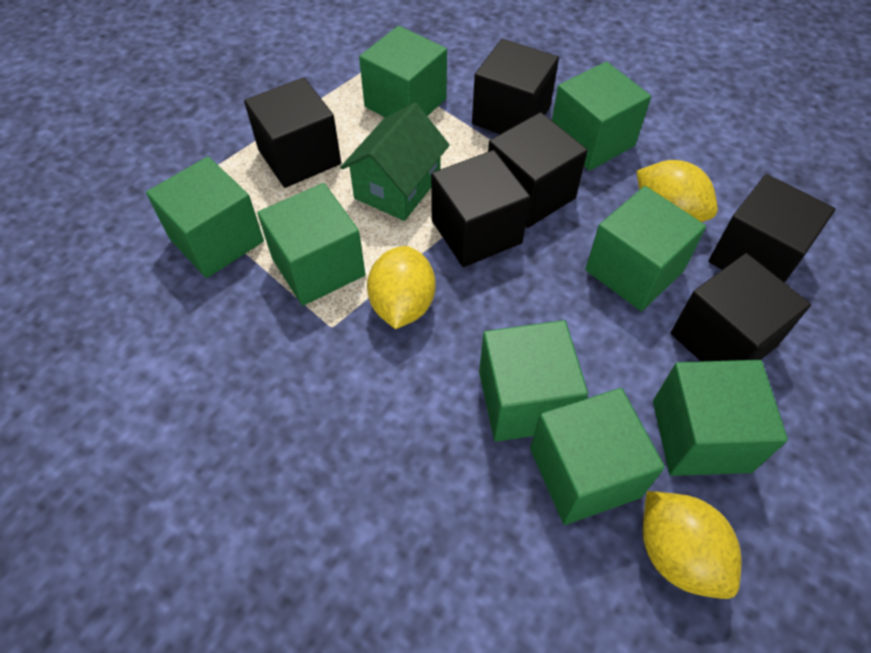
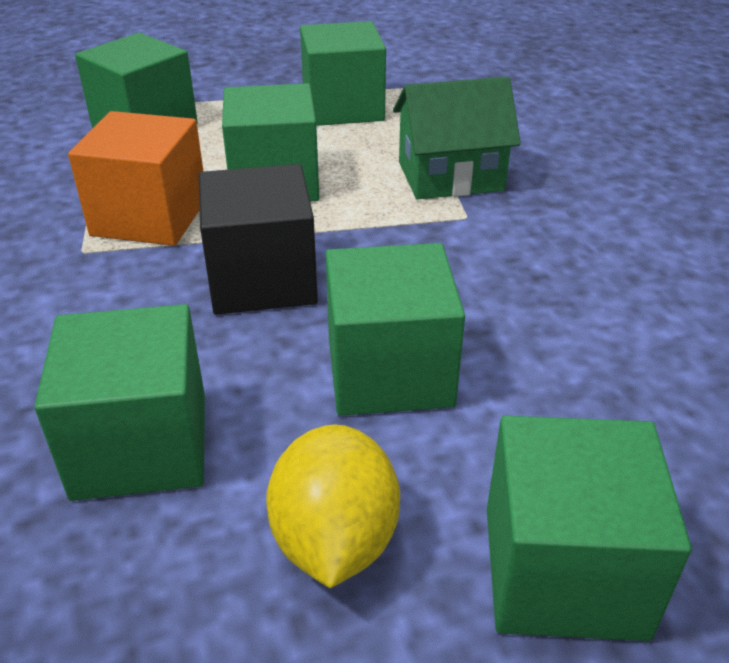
black cube: [244,77,341,188] [431,150,530,267] [472,39,559,134] [488,112,588,228] [671,253,811,361] [708,174,836,283] = 6 -> [199,164,318,315] = 1
green cube: [146,157,264,278] [257,183,365,306] [359,26,447,117] [479,320,588,442] [530,388,665,525] [552,61,651,171] [585,186,706,311] [653,360,788,476] = 8 -> [34,304,205,501] [75,33,198,128] [222,83,319,201] [300,21,386,126] [326,243,465,416] [487,416,692,641] = 6
orange cube: none = 0 -> [68,111,204,246] = 1
yellow lemon: [367,246,435,329] [636,160,718,222] [643,491,741,599] = 3 -> [266,424,400,588] = 1

